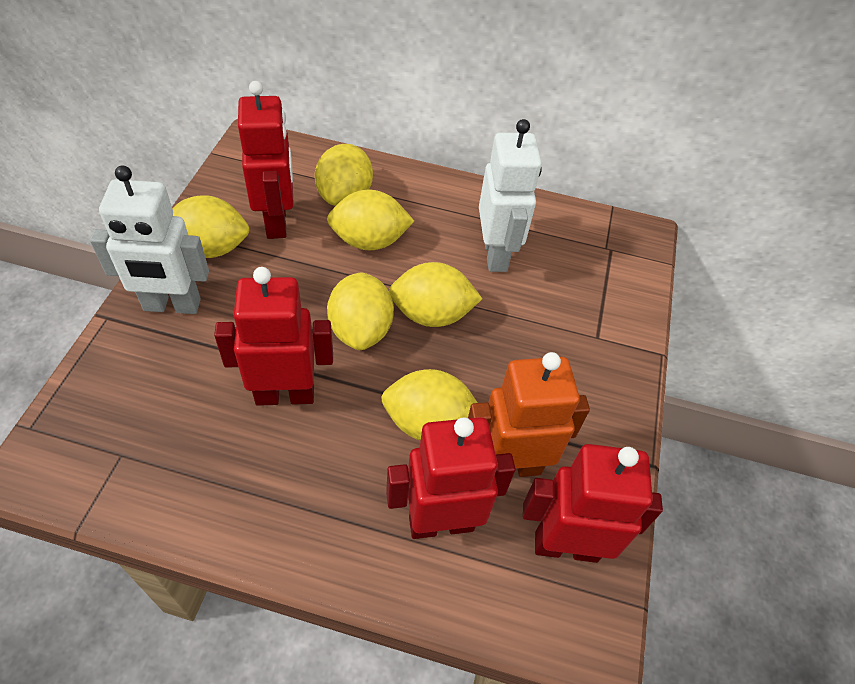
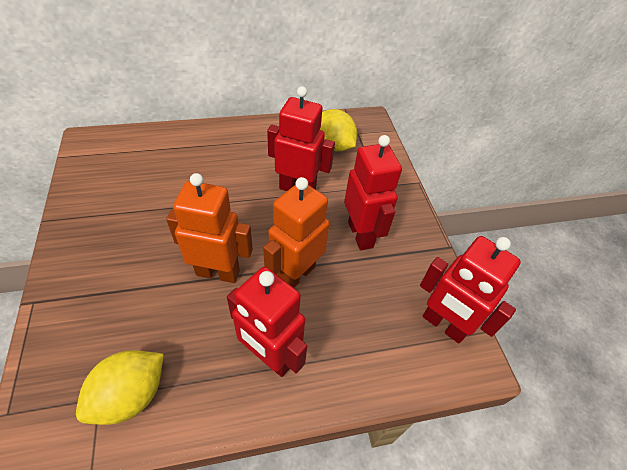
orange robot: [468,352,590,477] = 1 -> [166,173,253,283] [263,177,330,288] = 2
white robot: [90,165,209,314] [479,119,542,272] = 2 -> none = 0
yellow lemon: [172,195,249,258] [315,144,373,206] [327,189,414,250] [327,272,394,350] [381,369,477,441] [389,262,482,327] = 6 -> [76,350,164,425] [319,109,357,151] = 2

